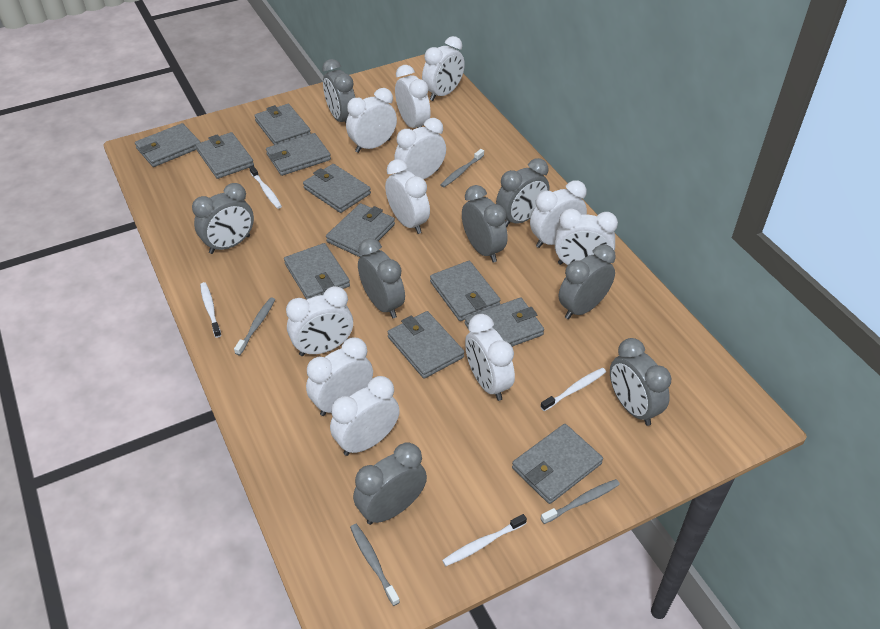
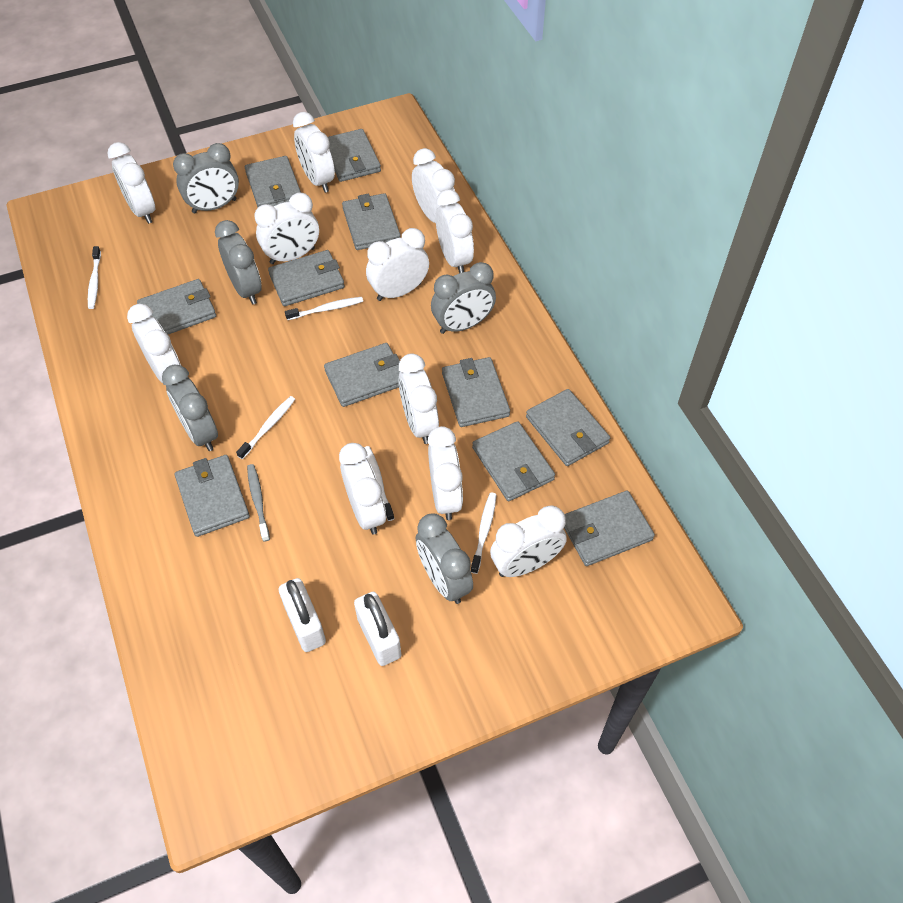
grey clock: [192,183,254,254] [322,59,355,123] [353,442,427,525] [358,238,405,318] [462,185,508,262] [496,158,549,228] [559,244,616,319] [610,338,671,426] = 8 -> [162,365,218,451] [173,143,239,213] [215,220,262,305] [416,513,473,604] [431,262,496,334] = 5
grey toothbrush: [234,297,275,355] [350,524,400,606] [441,149,484,187] [540,479,620,524] = 4 -> [247,464,270,542] = 1
white padlock: none = 0 -> [279,578,326,652] [354,592,401,666] = 2
white toothbrush: [200,282,221,338] [249,166,282,209] [442,514,527,566] [540,368,606,411] = 4 -> [88,246,101,309] [236,396,295,459] [285,297,363,320] [364,446,395,521] [471,493,497,574] = 5

